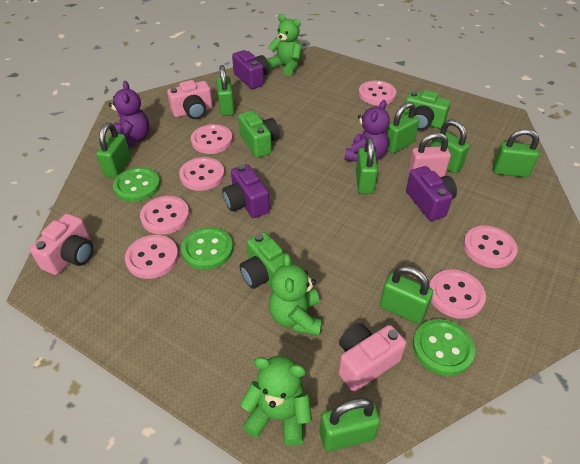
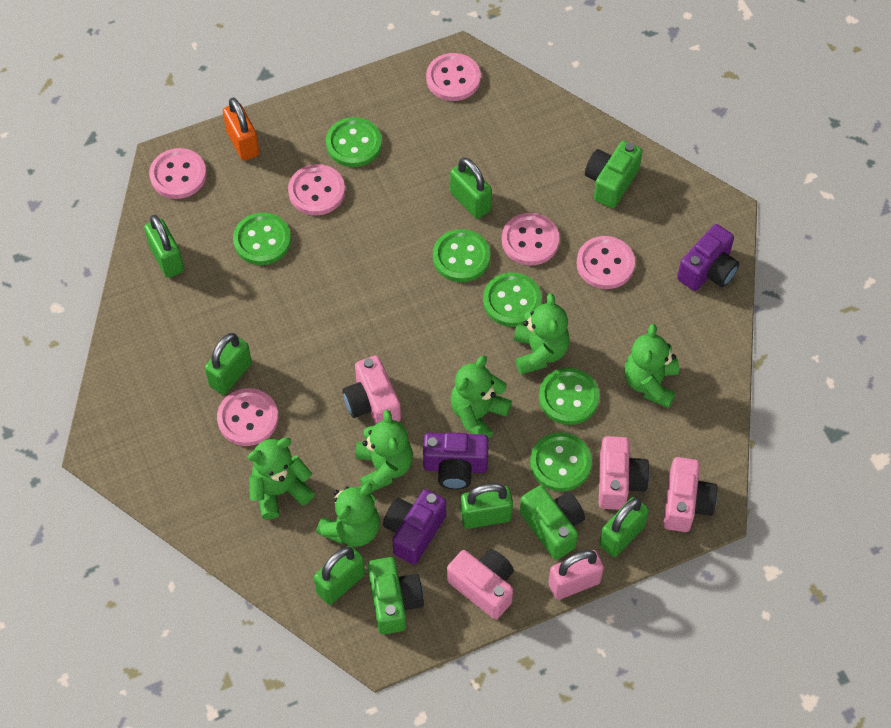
green button: [113,167,160,202] [181,227,233,270] [413,319,475,376] = 3 -> [233,213,291,265] [326,117,382,167] [433,229,490,282] [483,272,542,327] [530,432,592,492] [539,368,599,425] = 6
green padlock: [96,123,131,178] [216,65,234,116] [320,398,380,452] [356,137,378,194] [380,266,433,324] [386,102,419,154] [430,119,470,173] [493,129,539,178] = 8 -> [144,215,184,278] [205,333,252,395] [314,545,365,605] [450,158,492,219] [460,483,513,529] [599,497,649,557] = 6
green teddy bear: [240,356,312,446] [267,14,302,76] [269,253,322,336] = 3 -> [248,437,315,520] [316,483,380,547] [356,410,413,493] [450,356,512,439] [514,293,570,374] [624,324,679,408] = 6
orange padlock: none = 0 -> [223,98,259,161] = 1
pink button: [125,235,179,279] [140,196,190,235] [179,157,224,191] [191,124,233,154] [359,80,396,105] [429,269,486,319] [463,226,518,268] = 7 -> [149,148,207,199] [217,388,278,446] [288,164,345,215] [426,53,481,101] [502,213,559,265] [576,236,635,289] = 6
pink camera: [30,214,93,275] [167,80,213,119] [338,323,406,392] = 3 -> [342,355,401,424] [447,549,514,619] [599,436,650,510] [663,457,718,532] = 4
purple teddy bear: [108,81,149,147] [345,100,390,162] = 2 -> none = 0

